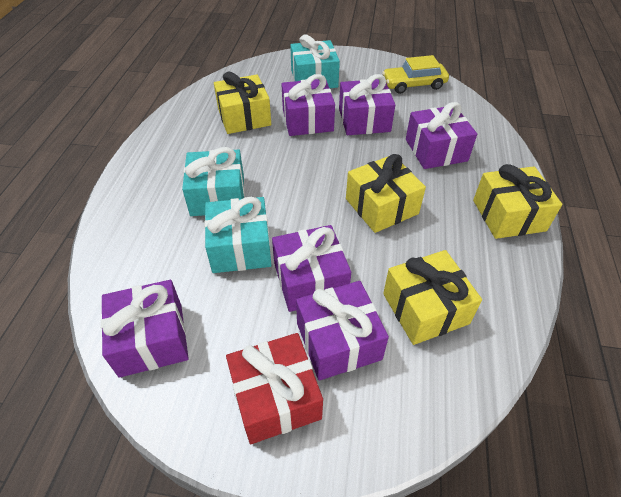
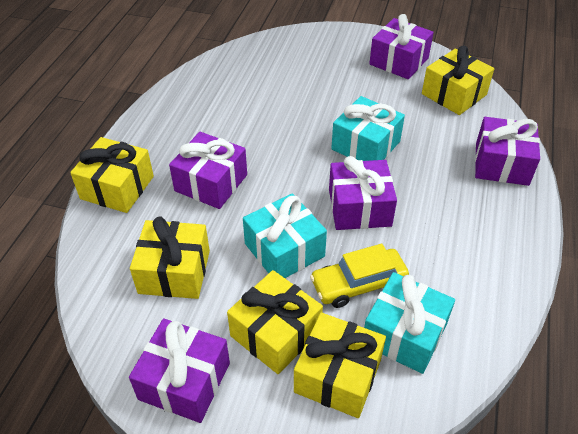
purple gift: [101,280,189,378] [272,225,351,312] [281,74,335,136] [296,281,389,381] [339,74,395,135] [406,102,477,169] = 6 -> [129,318,230,423] [169,132,247,209] [329,156,397,230] [369,14,434,79] [475,117,540,186] = 5
red gift: [226,333,323,444] = 1 -> none = 0
yellow gift: [214,71,271,134] [346,154,426,233] [383,250,482,345] [473,164,562,239] = 4 -> [70,137,154,213] [130,216,210,299] [227,270,323,374] [294,313,386,418] [422,46,494,115] = 5

